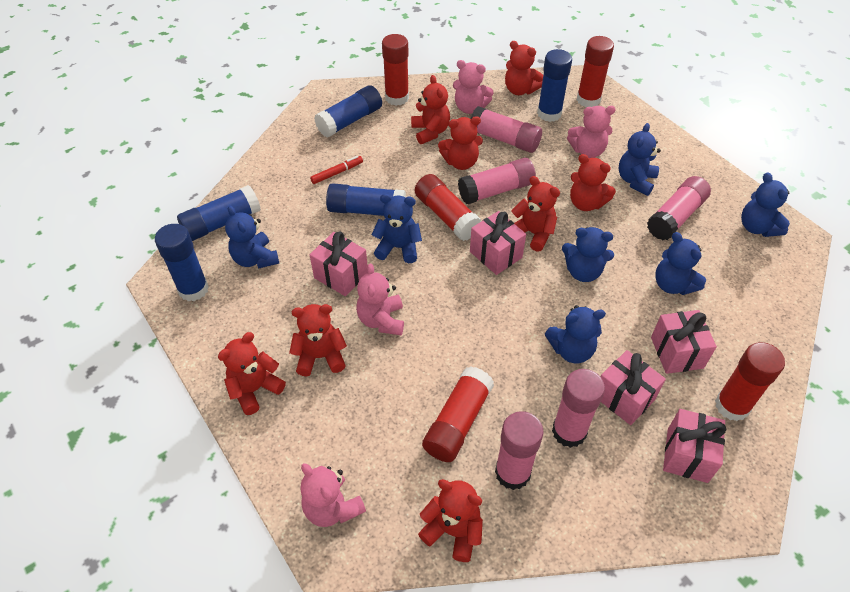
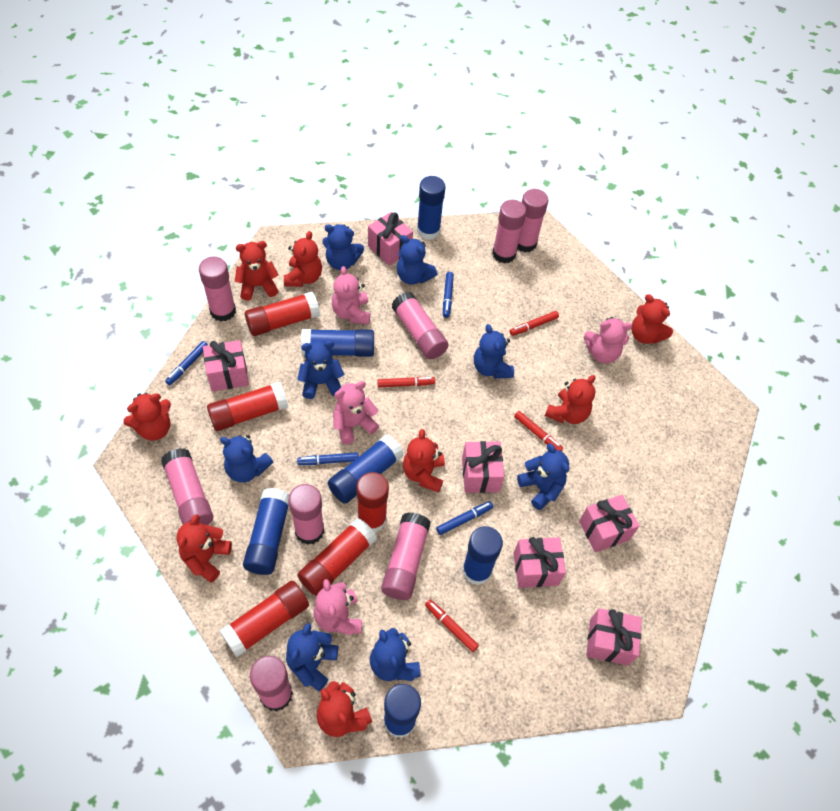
blue glue stick: [155,224,209,301] [177,185,261,241] [314,85,382,138] [326,183,406,216] [537,49,572,122] = 5 -> [243,488,289,575] [301,329,374,357] [327,435,404,504] [383,684,421,738] [417,176,445,240] [462,526,503,585] = 6
blue marker: none = 0 -> [165,341,208,385] [297,452,359,465] [436,501,493,535] [443,272,454,318] = 4
blue teddy bear: [225,206,280,269] [372,194,422,263] [545,305,606,363] [562,227,614,282] [618,123,661,196] [655,232,706,295] [741,173,790,237] = 7 -> [220,435,273,483] [286,623,338,692] [297,340,345,399] [322,224,364,270] [370,628,421,681] [397,235,437,284] [474,324,514,379] [517,443,569,510] = 8
pink gift: [310,232,367,296] [470,211,526,275] [601,350,666,425] [651,310,717,374] [663,409,726,483] = 5 -> [203,340,249,392] [368,212,413,266] [462,441,504,493] [513,537,566,588] [579,495,639,552] [586,608,642,666] = 6
pink glue stick: [458,158,536,204] [470,106,542,153] [495,411,544,490] [552,369,605,448] [647,176,711,240] = 5 -> [161,448,213,525] [199,257,236,322] [250,656,293,712] [288,484,324,545] [381,512,431,600] [391,292,448,359] [492,200,526,263] [517,189,549,252] = 8
red marker: [310,156,363,184] = 1 -> [377,377,435,388] [425,600,479,652] [509,311,559,336] [514,411,563,451] = 4

